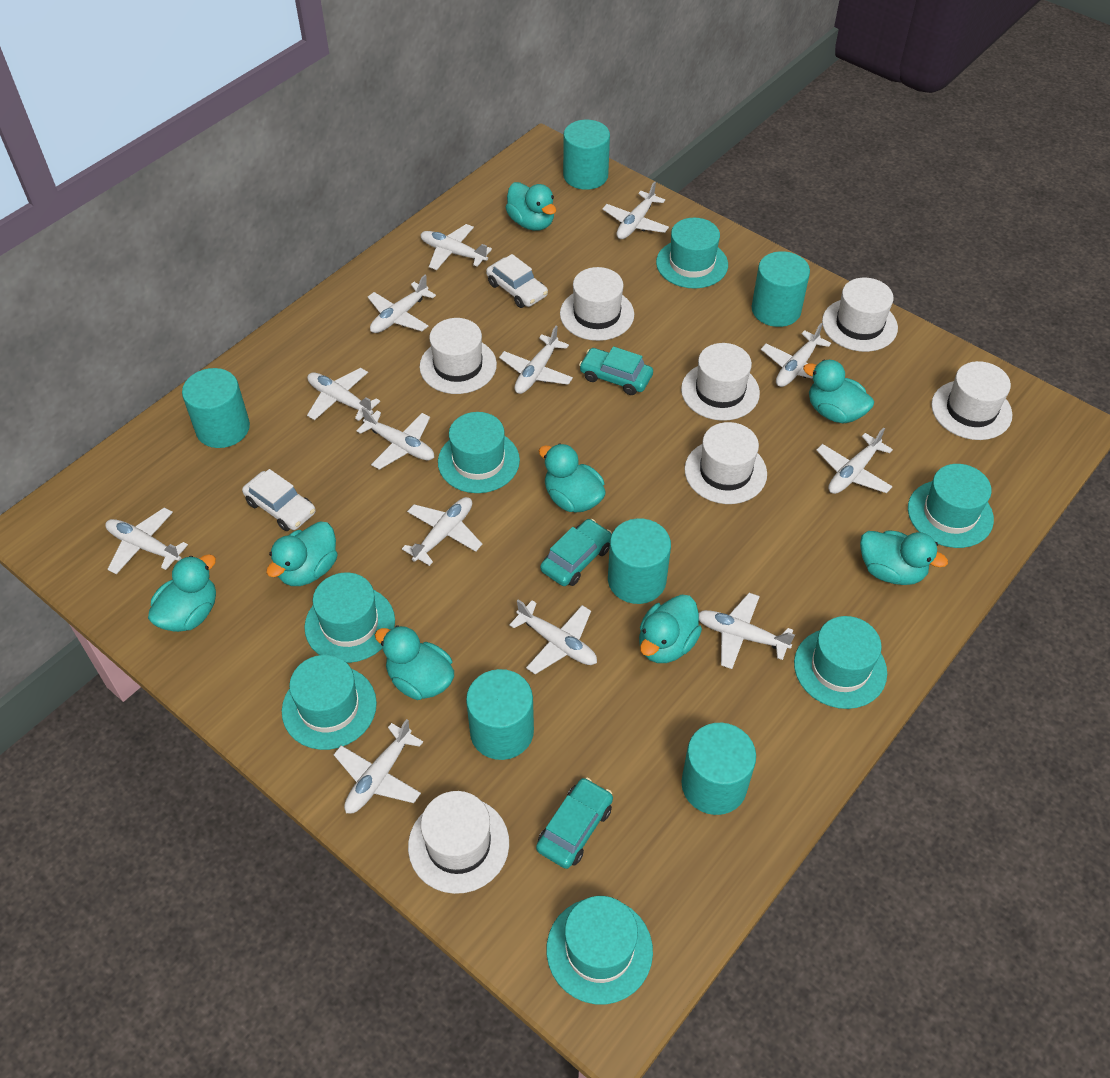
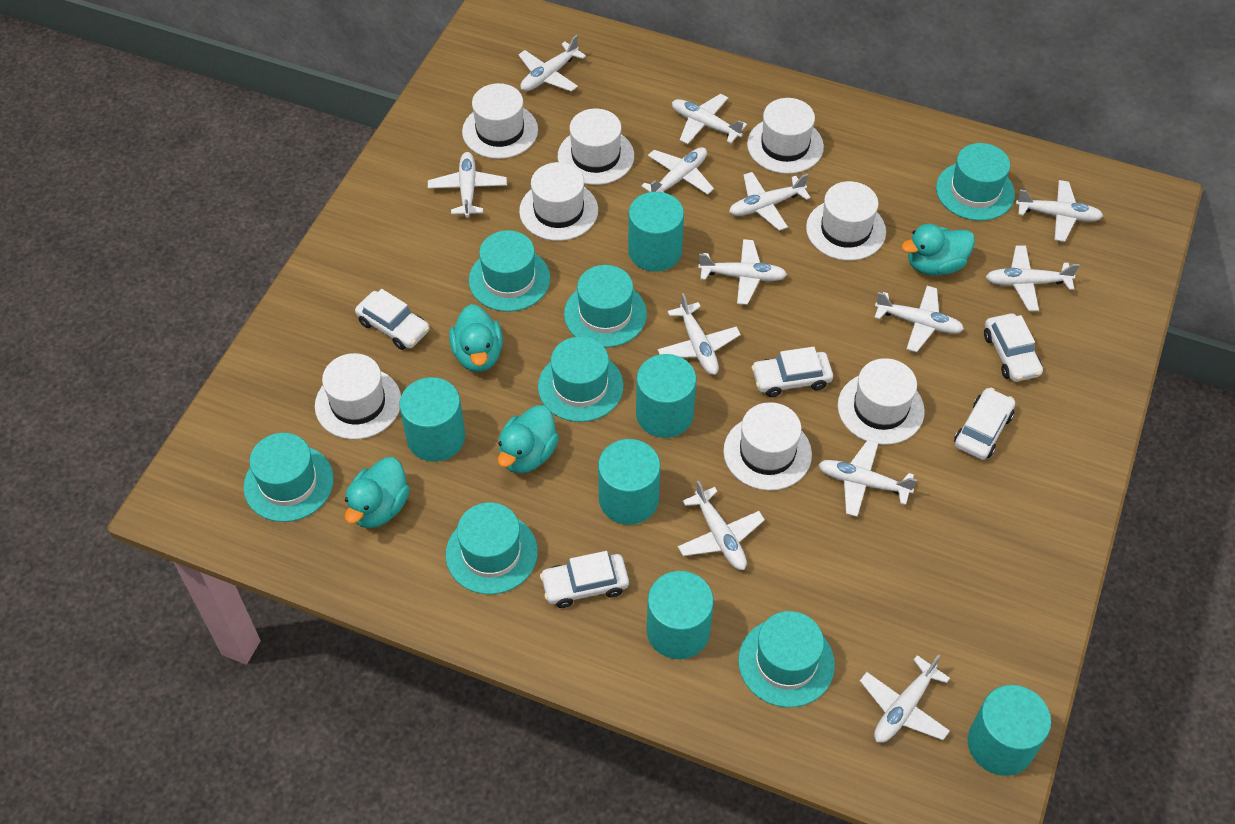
turquoise car: [536,778,613,869] [540,519,612,586] [579,346,653,395] = 3 -> none = 0
turquoise duck: [148,554,216,632] [266,521,338,586] [375,625,454,700] [505,182,556,231] [539,443,605,512] [639,595,702,663] [803,360,874,423] [860,530,948,585] = 8 -> [345,457,410,528] [449,304,503,372] [498,405,559,474] [901,224,975,276] = 4
white car: [242,469,316,531] [486,254,548,308] = 2 -> [355,289,430,350] [540,551,629,608] [751,347,833,397] [954,388,1015,460] [984,313,1043,382] = 5
white hat: [408,791,509,894] [419,318,497,394] [560,267,634,341] [681,343,760,421] [684,422,767,504] [822,278,898,352] [931,361,1012,440] = 7 -> [315,353,401,439] [462,83,538,159] [519,162,598,241] [558,109,634,185] [723,402,812,491] [747,98,824,174] [806,181,886,261] [838,358,925,445] = 8

